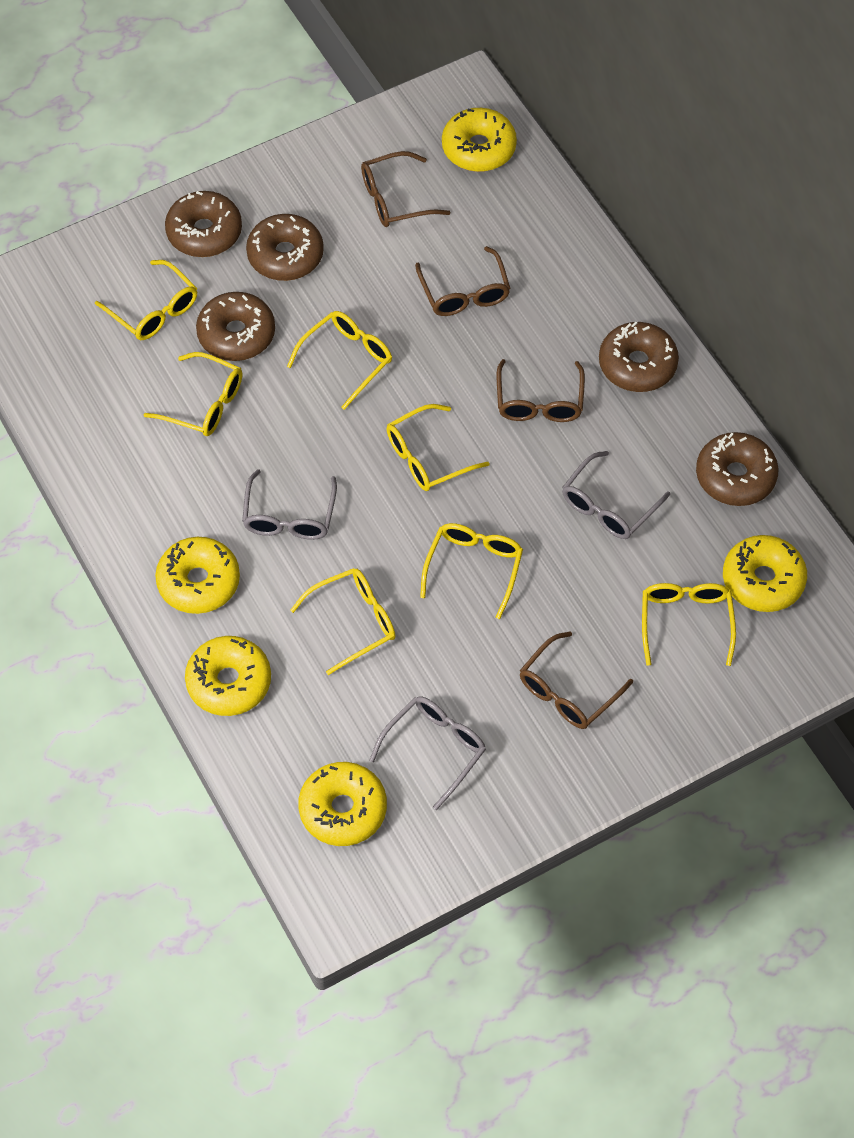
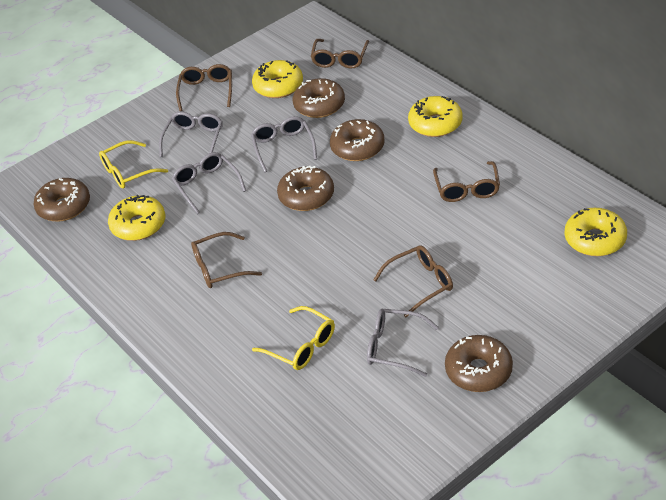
brown glasses: [361,151,450,227] [415,246,510,316] [497,359,585,422] [520,632,633,729] = 4 -> [176,64,232,111] [191,232,262,288] [311,39,369,68] [373,245,453,317] [433,161,500,202] = 5
grey glasses: [242,469,337,540] [369,696,486,810] [562,451,670,539] = 3 -> [159,112,223,157] [172,152,246,214] [251,116,317,173] [367,309,439,377] = 4
yellow donut: [155,537,240,614] [185,636,271,716] [298,762,387,846] [442,108,517,172] [723,535,807,612] = 5 -> [108,195,165,241] [252,60,303,98] [408,96,463,137] [564,208,627,256] = 4
yellow glasses: [95,260,197,340] [143,352,242,436] [287,311,392,410] [290,568,396,675] [386,404,490,491] [420,523,523,619] [642,583,736,666] = 7 -> [99,140,168,189] [252,306,335,370] = 2

